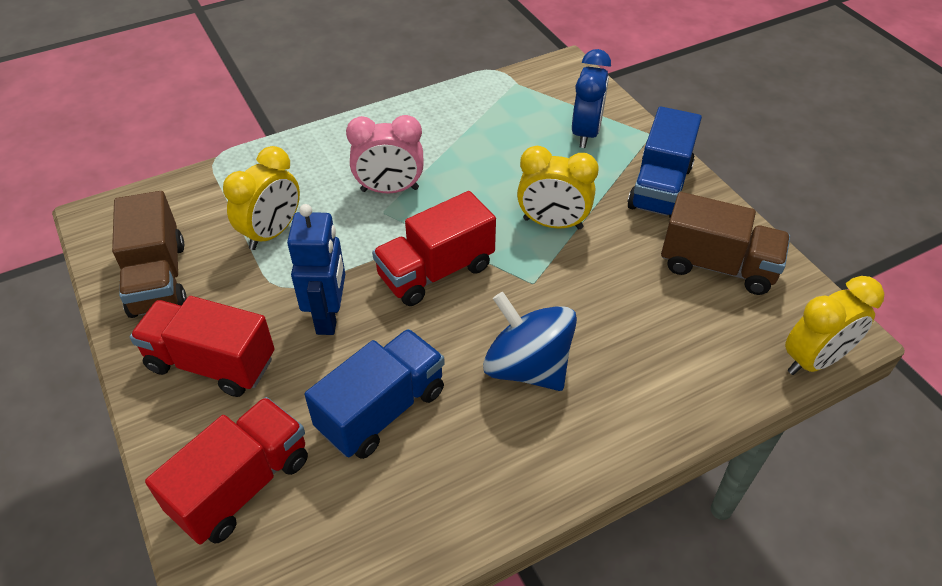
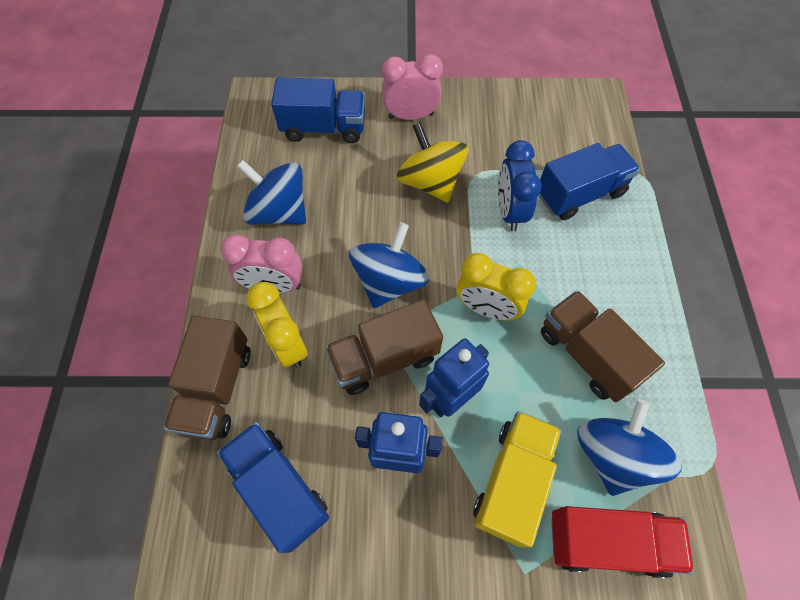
blue robot: [287,204,345,335] = 1 -> [355,412,443,473] [419,338,489,417] = 2
blue spinning top: [483,292,577,391] = 1 -> [237,160,306,225] [349,222,429,308] [577,399,682,496] = 3
blue truck: [305,329,445,459] [627,107,702,218] = 2 -> [217,422,329,553] [271,77,365,143] [539,143,640,220] = 3
brown truck: [112,191,187,318] [661,192,790,295] = 2 -> [164,316,251,440] [325,299,443,395] [541,290,665,402] = 3
pink clock: [346,115,424,193] = 1 -> [221,234,303,294] [382,54,443,120] = 2
red truck: [130,296,275,397] [145,397,308,545] [372,191,496,306] = 3 -> [551,506,694,579] = 1
yellow clock: [223,146,300,250] [517,146,599,229] [785,276,884,375] = 3 -> [247,282,308,368] [456,253,536,320] = 2
yellow spinning top: none = 0 -> [397,122,469,203] = 1
yellow truck: none = 0 -> [473,411,562,547] = 1

